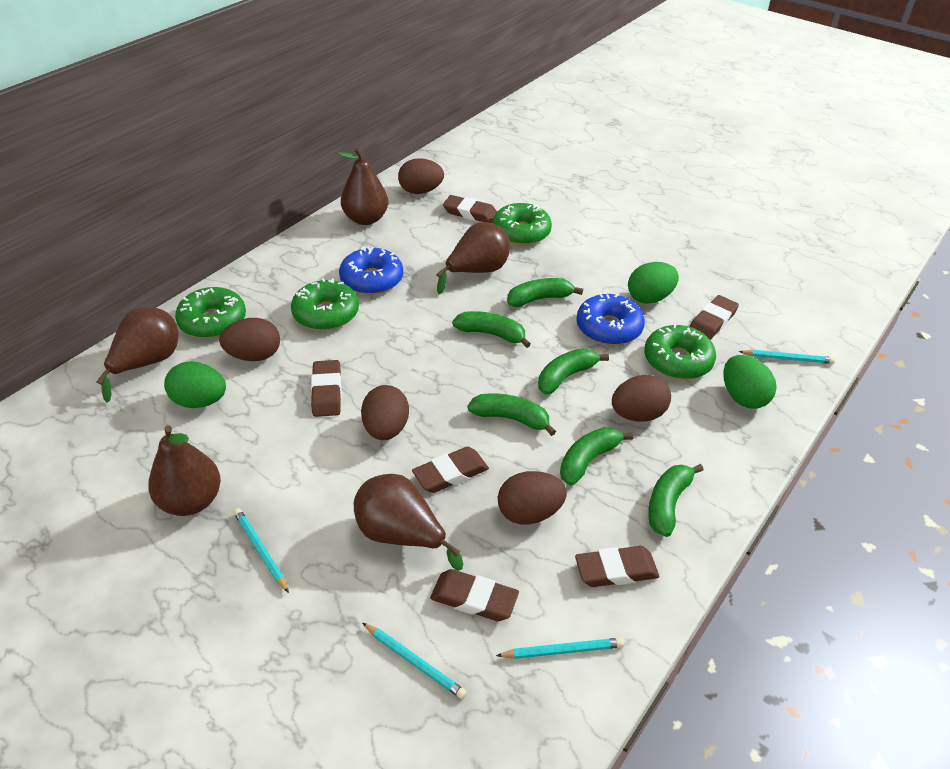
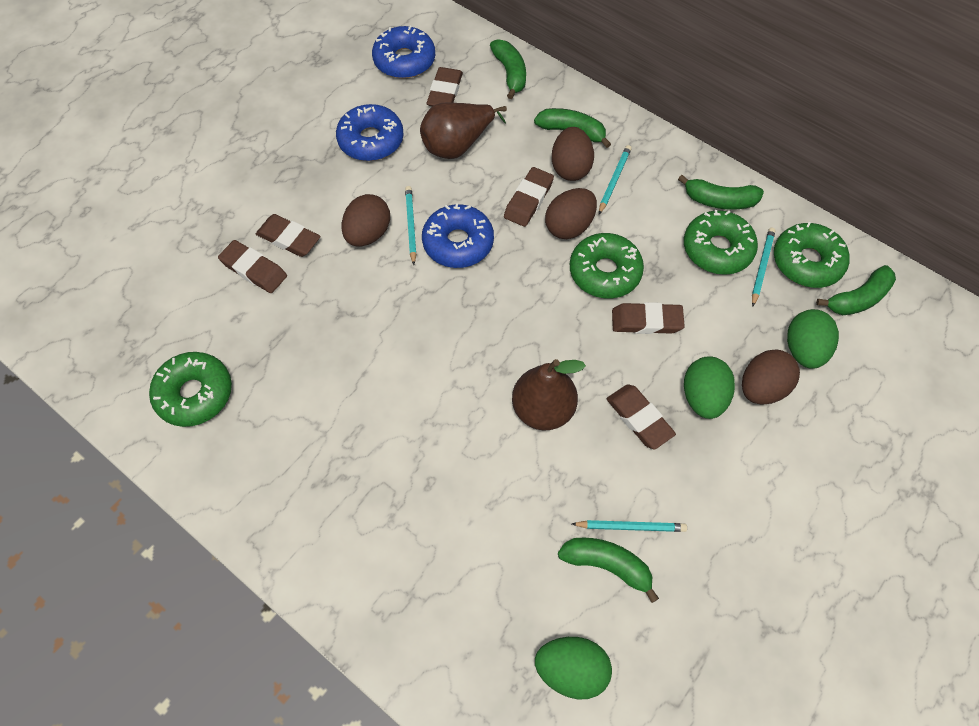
blue donut: [339,247,403,295] [576,293,645,345] = 2 -> [336,104,404,161] [372,26,435,78] [422,203,494,268] = 3
brown egg: [219,318,280,361] [361,385,409,440] [398,158,444,194] [498,471,567,525] [612,375,671,422] = 5 -> [341,194,390,246] [545,188,597,239] [552,127,594,181] [742,349,800,405] = 4
brown pear: [97,307,178,403] [148,426,221,516] [338,148,388,225] [354,474,463,571] [436,222,510,294] = 5 -> [420,102,507,159] [512,359,586,430] = 2
green banana: [452,311,531,348] [467,393,556,436] [507,278,583,307] [538,348,609,395] [560,427,633,486] [648,464,703,537] = 6 -> [490,39,526,99] [534,108,611,148] [558,537,659,603] [678,175,764,210] [816,265,896,315] = 5

